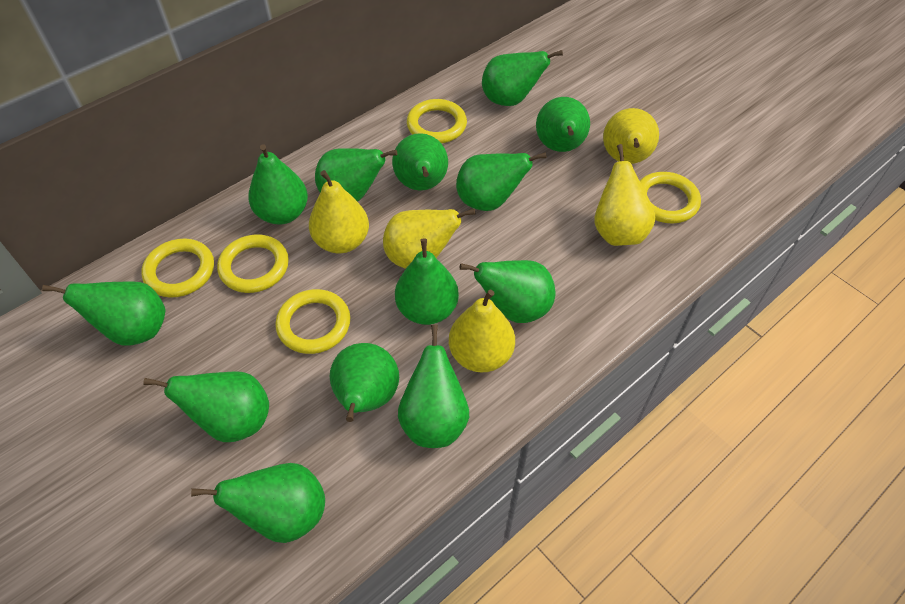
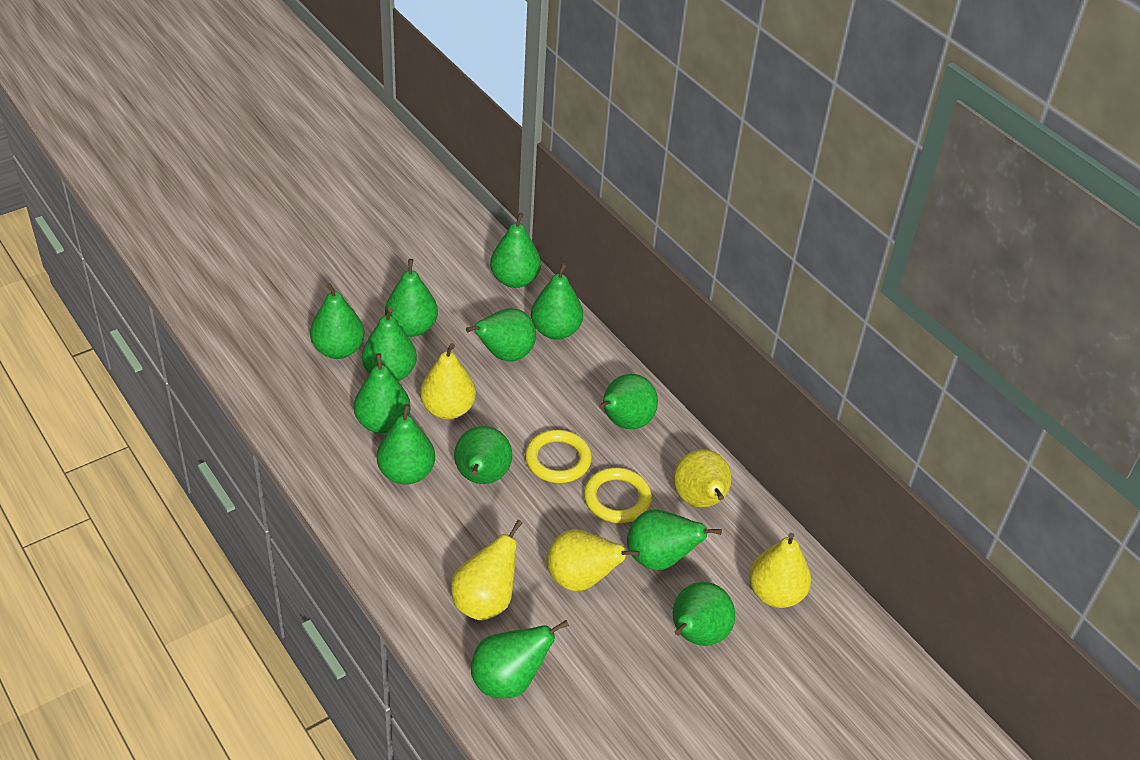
yellow ring: [141,239,214,298] [217,234,289,293] [275,289,350,354] [407,99,467,143] [640,172,701,223] = 5 -> [525,430,592,483] [584,467,652,523] = 2

